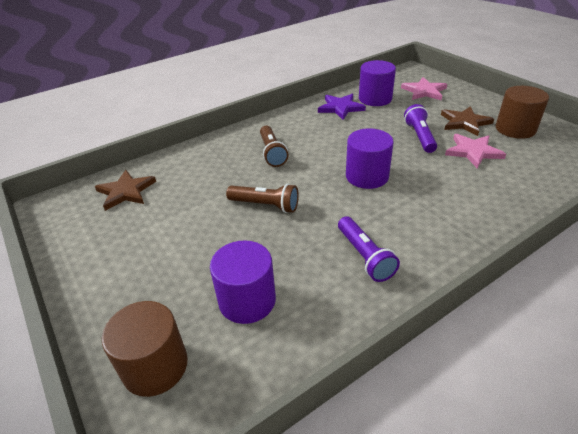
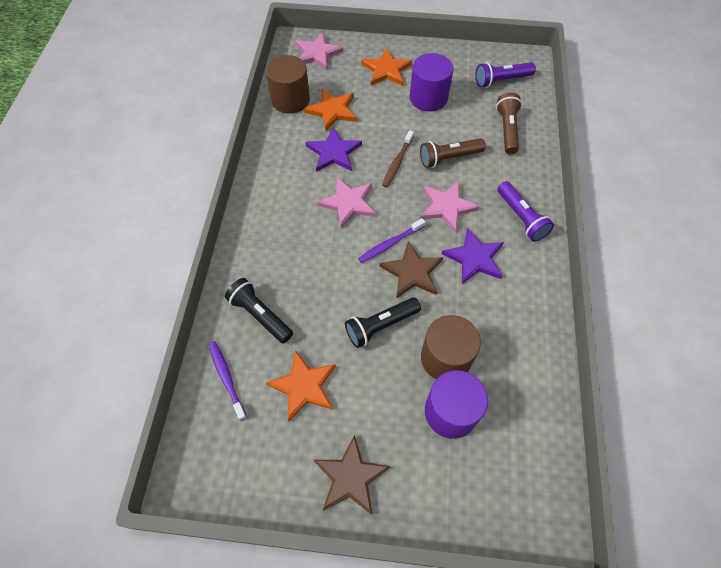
black flashlight: none = 0 -> [225,278,293,343] [345,297,421,348] = 2
brown toothbrush: none = 0 -> [382,130,414,188] = 1
orange star: none = 0 -> [266,350,336,421] [304,88,357,131] [361,48,412,86] = 3
pink star: [401,77,447,100] [445,134,506,168] = 2 -> [295,33,344,70] [317,177,376,229] [420,181,480,233] = 3
purple cylinder: [210,240,276,324] [346,128,393,189] [359,60,396,106] = 3 -> [410,53,454,112] [425,370,488,439] = 2
purple star: [318,94,366,120] = 1 -> [305,126,362,172] [442,228,504,284] = 2
purple toothbrush: none = 0 -> [208,341,247,421] [358,218,425,263] = 2

